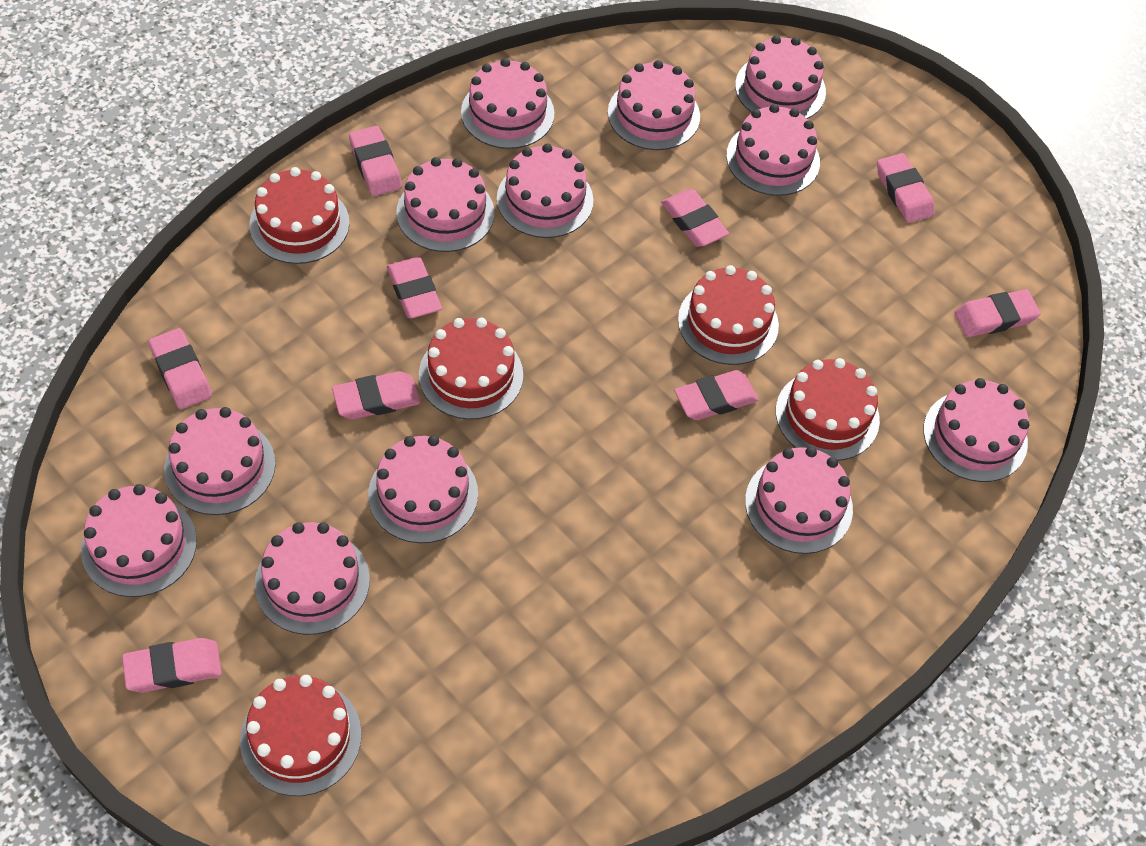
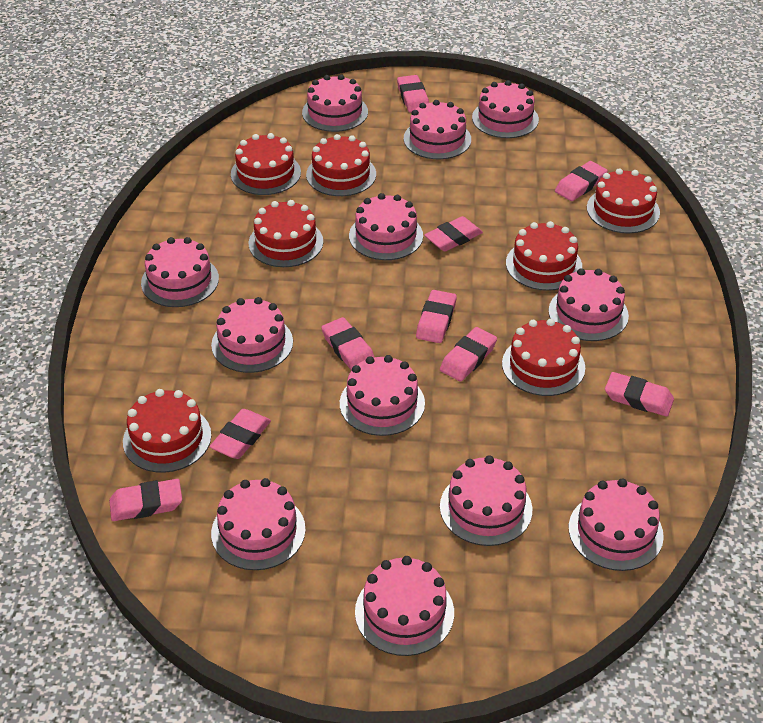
red cake: [240,675,362,796] [249,167,349,264] [419,318,523,420] [678,265,779,365] [776,358,880,461] = 5 -> [123,389,211,473] [231,133,301,195] [249,200,323,267] [306,134,376,196] [502,319,585,396] [506,221,582,291] [587,168,660,233] = 7

